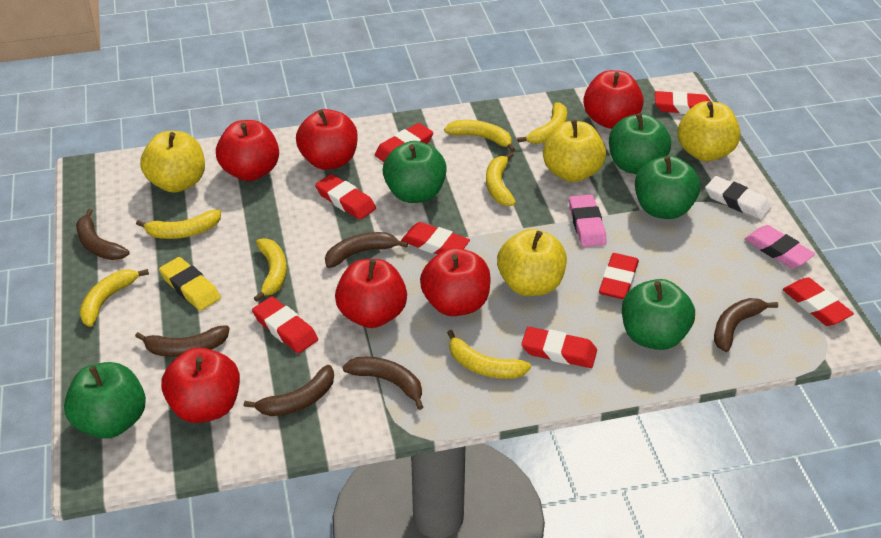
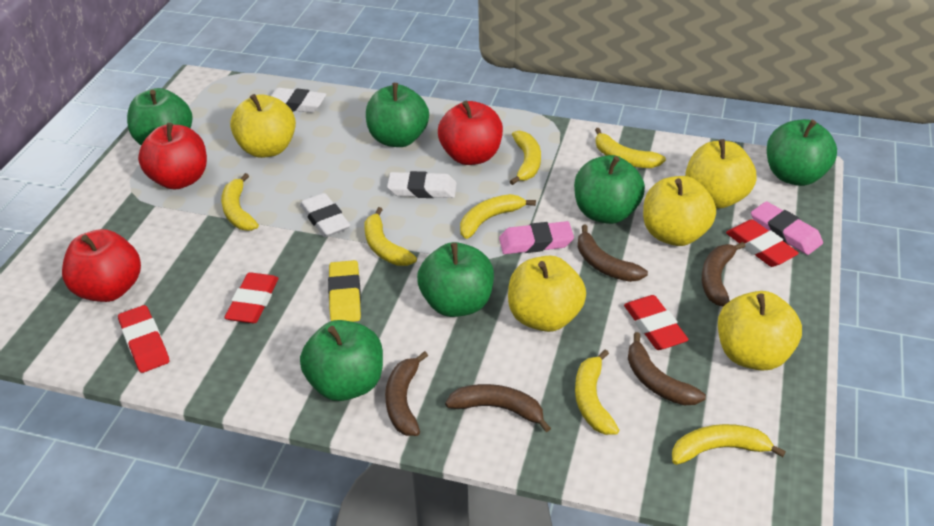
brown banana: [76,209,129,260] [135,325,230,357] [244,365,334,416] [325,232,408,268] [343,357,423,410] [714,298,778,352] = 6 -> [385,351,428,436] [445,384,551,432] [578,225,648,282] [628,332,706,405] [702,242,745,306] = 5
green apple: [64,362,146,439] [383,141,447,203] [609,113,671,174] [622,279,695,350] [635,156,701,219] = 5 -> [127,88,192,146] [300,320,383,401] [366,83,429,147] [417,242,494,317] [574,155,645,224] [767,119,837,186] = 6
red apple: [161,347,240,423] [216,120,279,181] [296,109,358,170] [335,259,407,328] [420,248,491,316] [583,70,644,129] = 6 -> [62,229,141,302] [138,123,207,190] [438,101,503,165] = 3
red eraser: [252,297,318,354] [315,174,376,220] [375,123,433,162] [401,222,470,254] [521,327,597,368] [599,253,639,299] [655,91,710,114] [783,277,854,326] = 8 -> [118,305,169,373] [224,272,278,323] [624,295,689,350] [726,219,799,267] = 4
white eraser: [705,176,771,220] = 1 -> [271,88,326,113] [300,193,350,237] [387,171,457,198] = 3
yellow apple: [140,131,205,193] [497,229,567,296] [543,120,606,182] [678,101,741,161] = 4 -> [230,94,296,158] [508,256,586,332] [643,176,716,246] [685,139,756,208] [718,291,802,371] = 5

